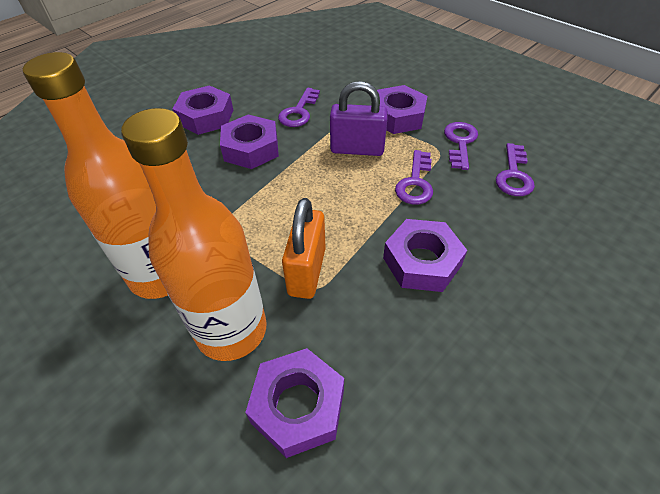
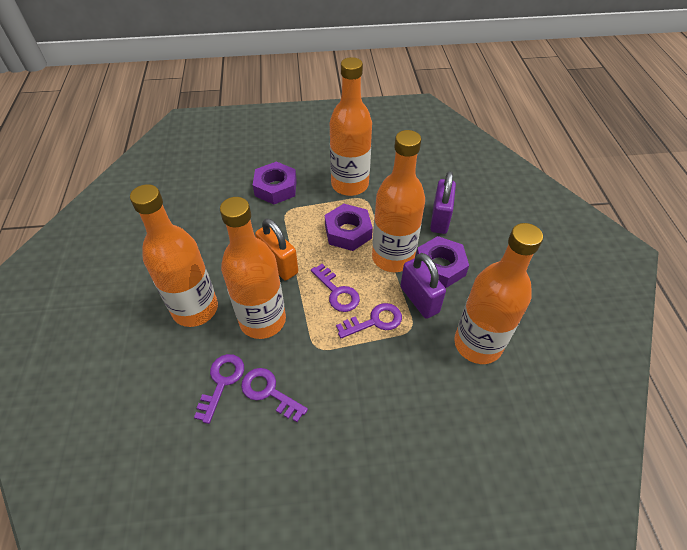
orange bottle: [23,52,168,299] [121,108,267,361] = 2 -> [130,184,218,327] [220,197,286,339] [330,57,372,196] [372,130,425,272] [454,223,543,364] = 5
purple nut: [173,85,233,135] [220,114,279,169] [245,348,344,458] [377,85,428,134] [383,219,467,292] = 5 -> [253,162,297,204] [325,204,373,251] [416,236,469,288] = 3
purple padlock: [330,81,388,156] = 1 -> [400,253,446,319] [430,171,456,234] = 2

